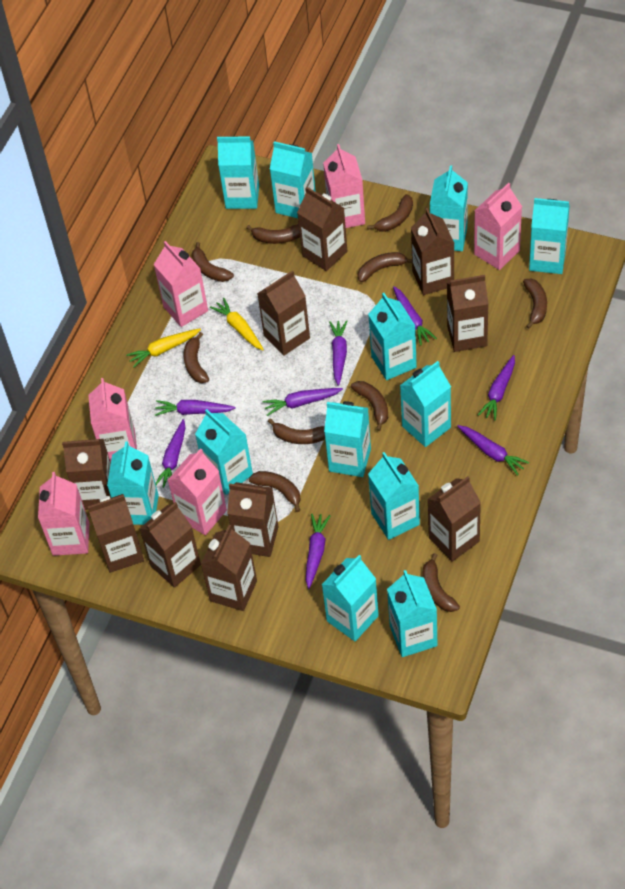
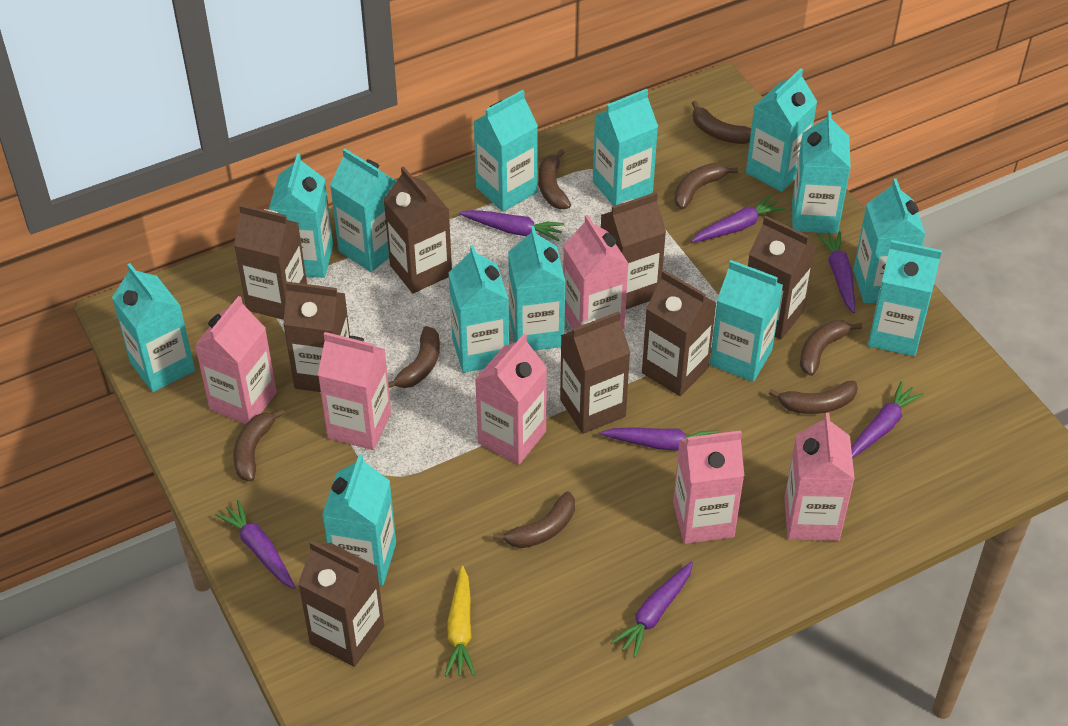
brown banana: [183,332,209,383] [192,242,234,282] [246,224,300,244] [248,471,301,512] [268,418,325,444] [351,381,388,431] [358,252,412,282] [367,194,413,232] [422,553,460,612] [523,279,547,329] = 10 -> [233,409,285,481] [388,326,440,388] [493,491,575,548] [538,149,571,209] [674,163,738,209] [692,101,751,144] [769,381,858,414] [800,320,862,376] = 8
brown carton: [62,439,111,510] [87,494,144,573] [139,502,201,588] [201,525,257,611] [227,482,279,557] [257,270,310,356] [297,187,347,271] [411,208,454,295] [427,476,481,562] [447,275,489,352] = 10 -> [234,204,307,320] [283,282,350,392] [298,540,384,667] [383,166,452,293] [560,311,631,434] [601,192,666,309] [642,270,717,396] [748,216,816,339] = 8
purple carrot: [155,400,236,416] [156,419,186,488] [262,388,343,416] [306,513,331,589] [329,320,347,386] [393,286,437,346] [457,425,529,475] [478,355,515,420] = 8 -> [215,500,295,589] [459,210,565,241] [600,427,718,451] [611,561,693,658] [691,194,785,242] [817,231,855,313] [851,381,924,458] = 7
turquoise carton: [107,441,159,525] [195,409,253,495] [217,137,259,209] [270,141,316,218] [322,555,379,641] [324,401,371,477] [368,293,417,380] [368,452,420,540] [387,570,438,657] [400,361,451,447] [430,165,468,251] [529,198,570,274] = 12 -> [112,263,195,392] [269,154,333,278] [322,454,396,586] [330,148,396,272] [448,245,509,373] [473,90,538,212] [508,226,565,351] [593,89,658,206] [710,260,783,382] [746,68,817,192] [792,111,851,234] [853,178,926,303] [868,240,942,356] = 13
yellow carrot: [126,328,201,368] [210,298,264,350] = 2 -> [445,566,475,677] = 1

